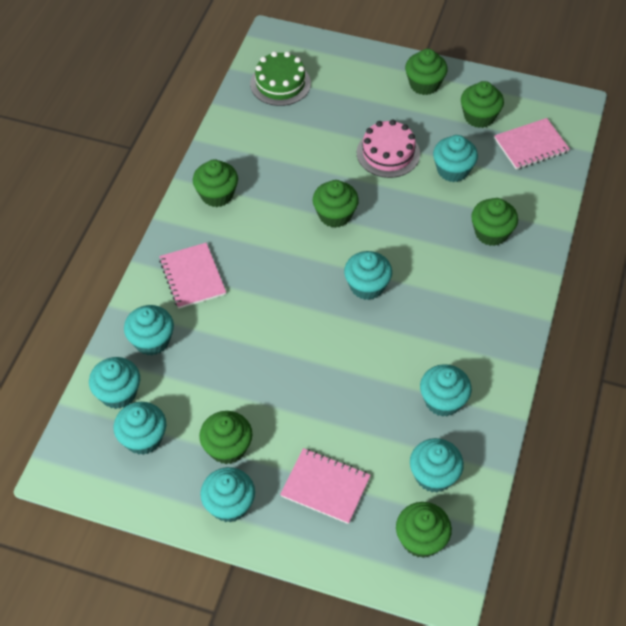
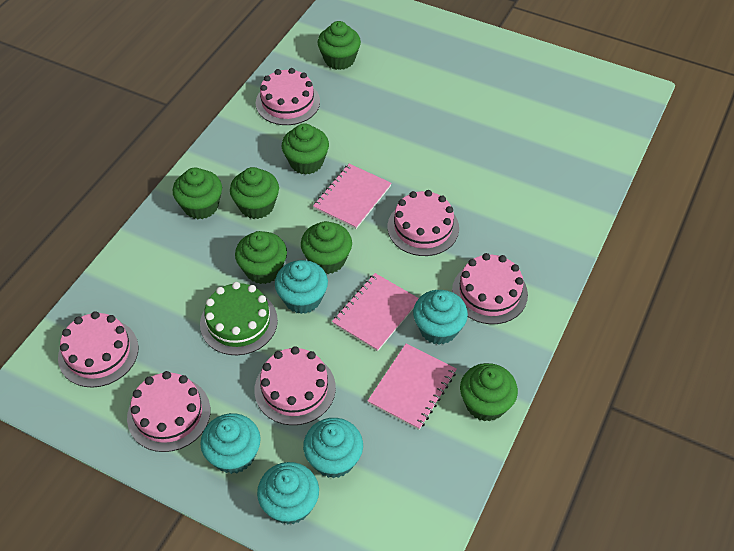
pink cake: [357,120,420,178] = 1 -> [58,311,138,388] [127,371,210,452] [254,346,336,425] [256,68,320,125] [388,190,459,256] [452,253,528,324] = 6
turquoise cupcake: [89,357,140,409] [113,402,166,455] [124,305,174,356] [200,467,255,523] [344,251,392,300] [410,438,464,492] [420,364,472,417] [433,135,478,182] = 8 -> [200,413,261,474] [257,462,319,525] [275,260,328,314] [303,418,363,478] [413,290,468,345] = 5

